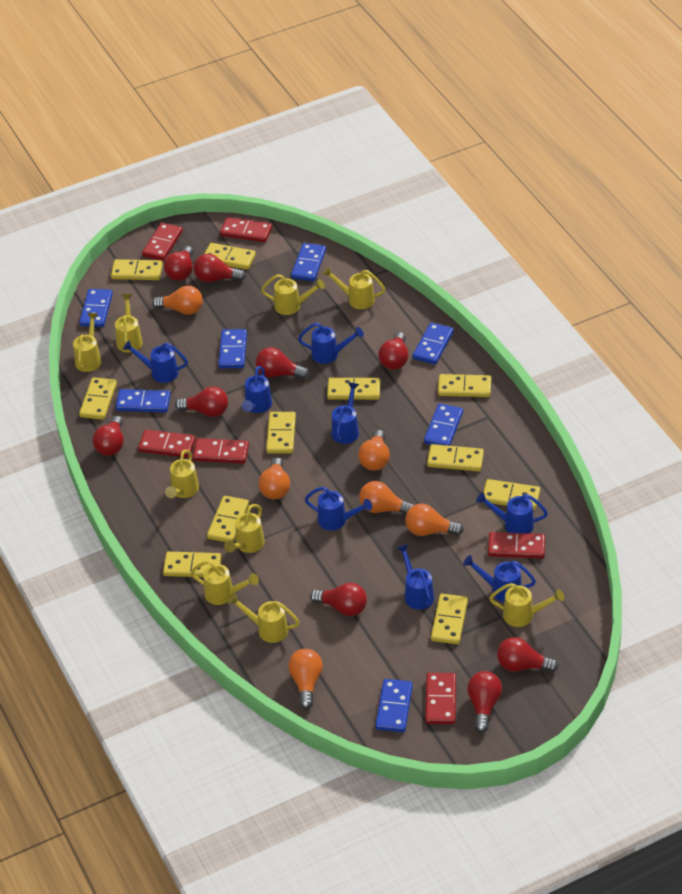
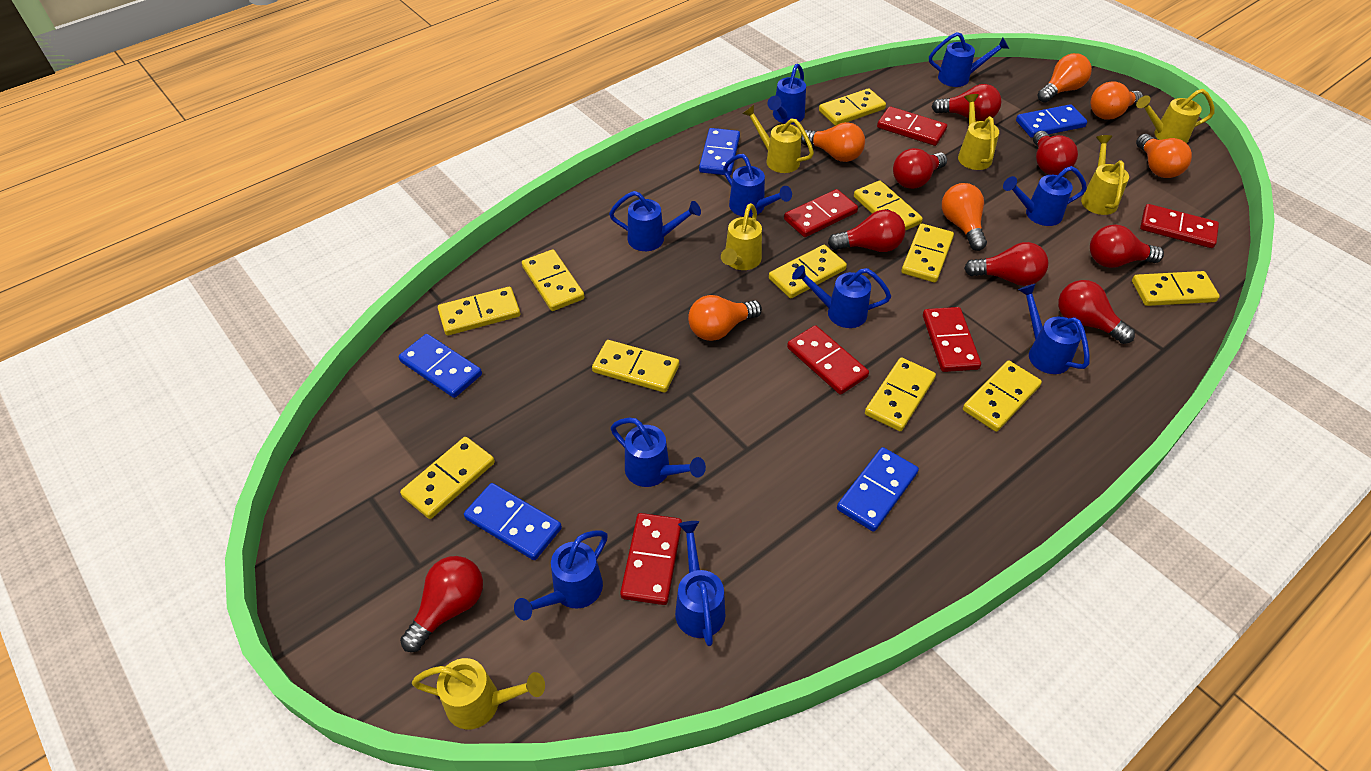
blue domino: [79,289,113,327] [116,389,171,413] [218,329,247,368] [291,243,326,281] [375,679,413,732] [413,322,454,364] [424,403,463,446] = 7 -> [399,334,482,398] [464,483,562,560] [699,128,740,175] [837,447,919,532] [1016,104,1087,138] = 5
blue watering can: [123,340,188,383] [242,366,272,413] [298,323,364,364] [305,487,372,531] [332,382,359,444] [397,544,434,610] [463,555,536,602] [476,492,548,533] = 8 -> [514,530,608,620] [609,191,701,251] [611,418,706,487] [675,521,725,646] [723,154,792,217] [768,64,806,124] [792,265,891,328] [929,32,1009,87] [1003,166,1087,226] [1018,284,1090,374] = 10
red light bulb: [92,416,124,456] [164,246,193,281] [175,387,228,417] [194,254,246,282] [256,347,309,379] [310,583,367,616] [378,332,409,370] [467,671,502,733] [497,637,558,672] = 9 -> [400,556,483,652] [828,210,905,252] [893,148,947,189] [931,84,1002,121] [964,242,1048,286] [1033,131,1078,175] [1058,280,1135,344] [1090,225,1164,268] = 8
yellow watering can: [73,313,102,372] [115,294,143,352] [165,450,199,498] [190,560,259,605] [224,504,265,553] [228,593,300,643] [261,274,325,315] [322,267,385,309] [489,583,564,627] = 9 -> [412,658,545,730] [721,203,762,270] [742,105,814,173] [958,94,999,170] [1081,135,1129,215] [1136,89,1214,143] = 6

